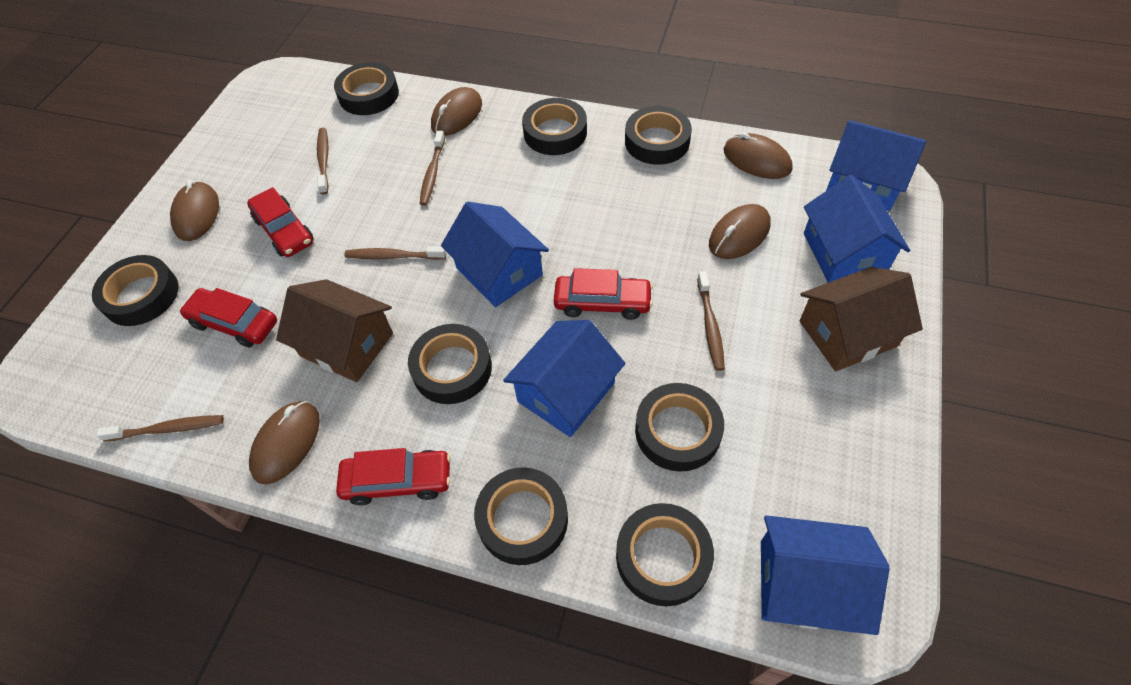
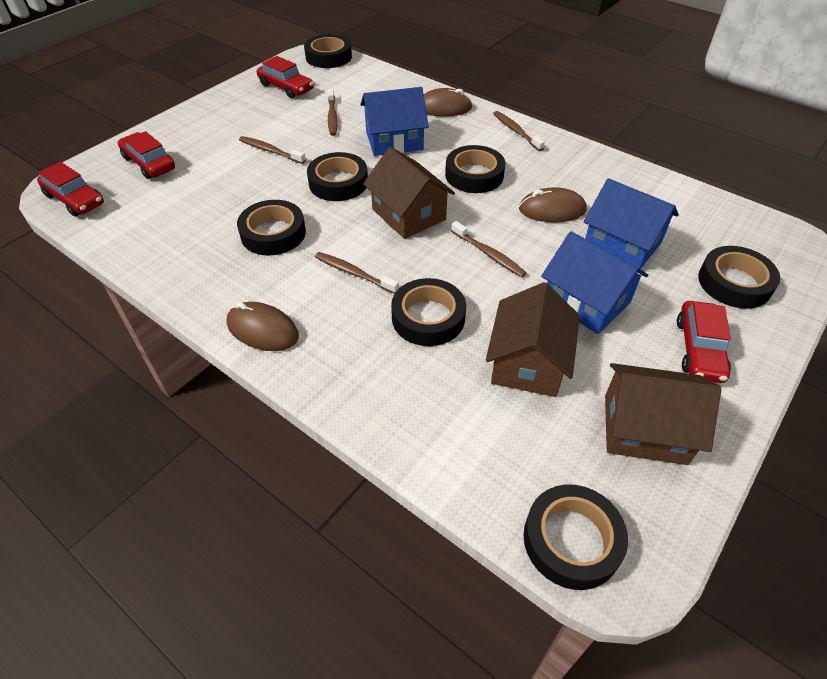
black tape: [92,255,179,326] [334,62,399,115] [408,324,492,404] [474,467,568,565] [522,98,587,155] [616,503,714,606] [625,106,692,165] [635,383,724,472] = 8 -> [237,200,306,255] [304,34,352,68] [307,152,368,201] [391,278,466,346] [445,145,505,193] [524,485,628,590] [698,246,780,309] = 7
blue house: [441,202,549,307] [503,320,625,437] [761,515,890,635] [804,175,910,283] [826,120,926,211] = 5 -> [361,87,429,156] [541,231,648,334] [584,178,679,269] = 3
brown house: [276,279,393,382] [800,267,923,371] = 2 -> [363,147,455,239] [486,282,580,397] [605,363,721,465] = 3
brown mouse: [170,180,219,241] [249,401,320,484] [431,87,482,136] [709,204,771,259] [724,132,793,179] = 5 -> [227,302,299,351] [424,88,473,117] [519,187,587,222] = 3

